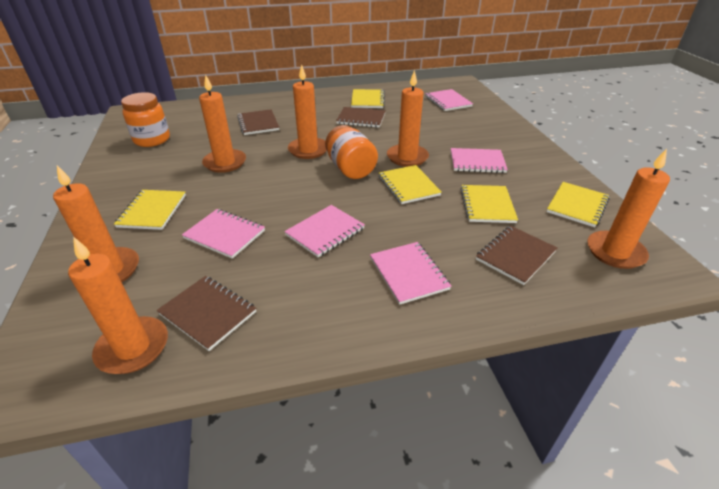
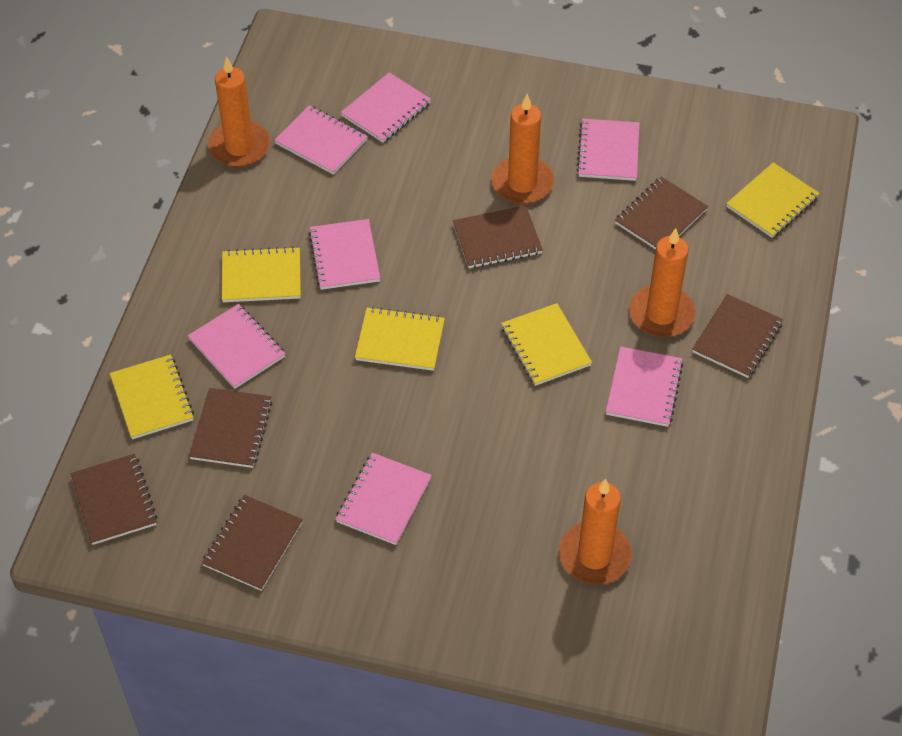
brown notebook: [157,276,256,351] [237,109,279,135] [336,107,386,128] [476,226,557,285] = 4 -> [71,454,157,545] [189,388,272,468] [202,495,303,591] [453,205,543,268] [615,177,708,250] [692,294,783,378] = 6
orange candle: [53,165,139,282] [68,237,168,374] [199,74,246,173] [288,64,327,159] [387,70,429,167] [587,149,670,269] = 6 -> [208,56,270,167] [492,94,554,204] [559,479,632,585] [629,228,695,337] = 4
orange jar: [121,92,170,147] [325,125,378,179] = 2 -> none = 0
pink notebook: [182,209,265,259] [284,205,365,257] [370,242,451,305] [425,89,473,111] [451,148,508,173] = 5 -> [188,304,285,389] [274,105,368,175] [308,219,380,290] [336,453,432,545] [341,72,431,143] [577,119,639,181] [606,346,683,427] = 7

